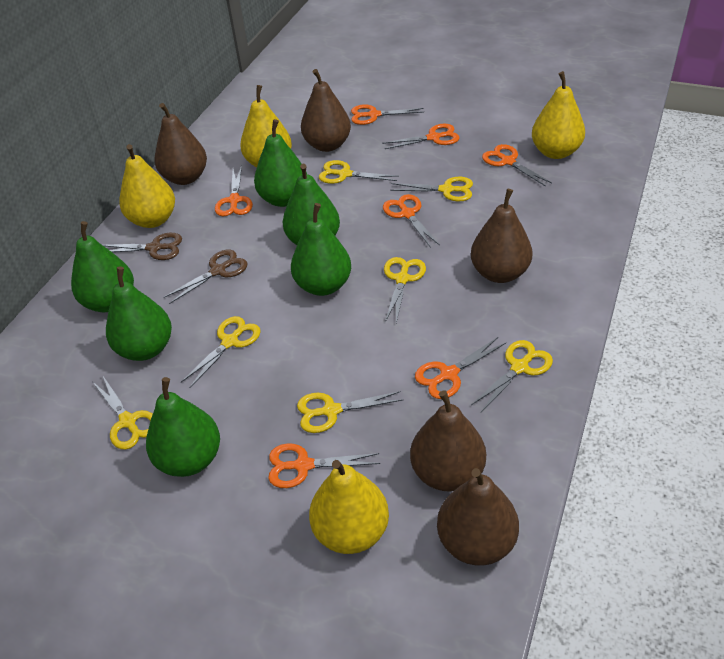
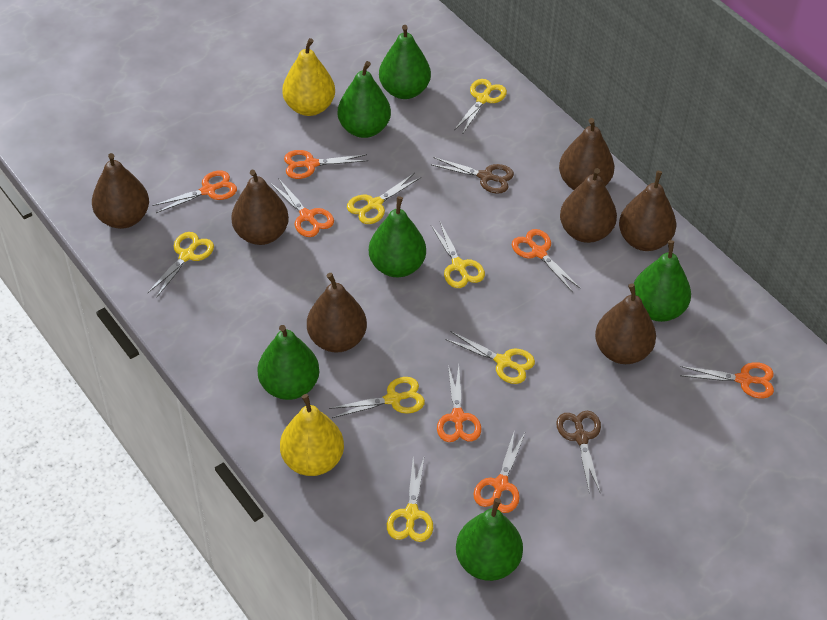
brown pear: [154,103,207,185] [301,69,351,152] [410,390,486,492] [437,468,519,566] [471,189,532,283] = 5 -> [92,153,149,229] [231,170,289,245] [307,273,367,353] [559,118,614,190] [560,168,617,243] [595,283,656,364] [619,171,676,251] = 7
yellow pear: [119,144,175,228] [240,85,292,168] [309,460,389,554] [532,71,585,159] = 4 -> [280,394,344,476] [282,38,335,116] = 2

